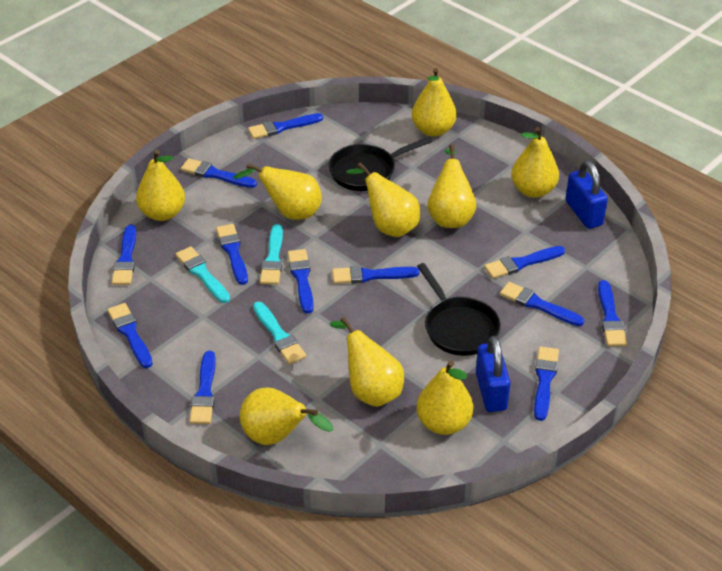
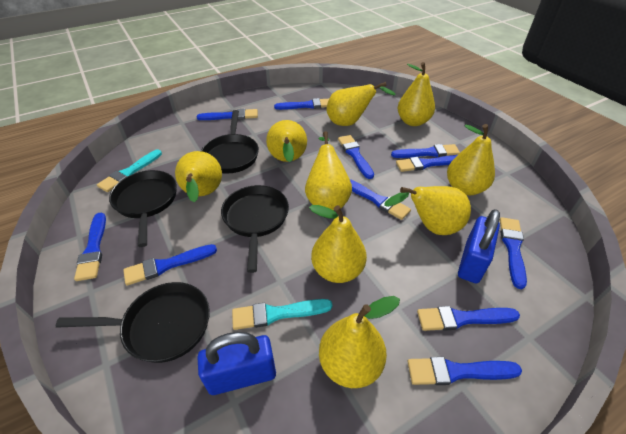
black pan: [328,137,432,191] [417,263,501,356] = 2 -> [56,282,210,363] [109,170,177,247] [201,110,259,173] [221,185,289,273] = 4
blue brush: [107,303,153,368] [112,225,136,285] [181,158,257,188] [189,351,216,424] [216,224,248,285] [248,113,323,139] [288,249,314,313] [332,266,420,284] [484,246,565,279] [500,282,584,326] [534,346,559,421] [598,280,627,346] = 12 -> [74,213,106,281] [123,244,217,286] [197,109,258,120] [274,98,329,110] [338,135,374,179] [350,179,411,220] [391,144,460,158] [396,155,458,172] [408,357,522,385] [417,306,520,331] [500,217,527,289] = 11
turquoise brush: [176,246,230,303] [253,302,306,364] [260,224,283,285] = 3 -> [97,150,162,192] [232,299,332,330] = 2

